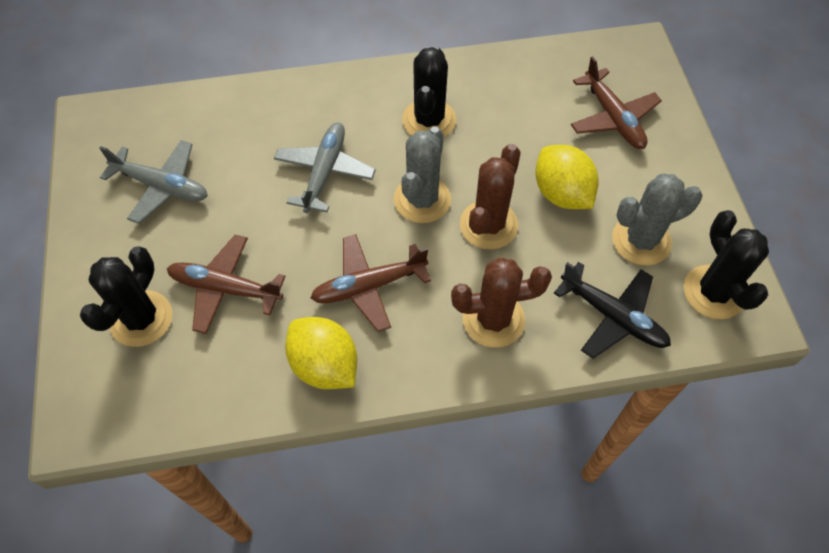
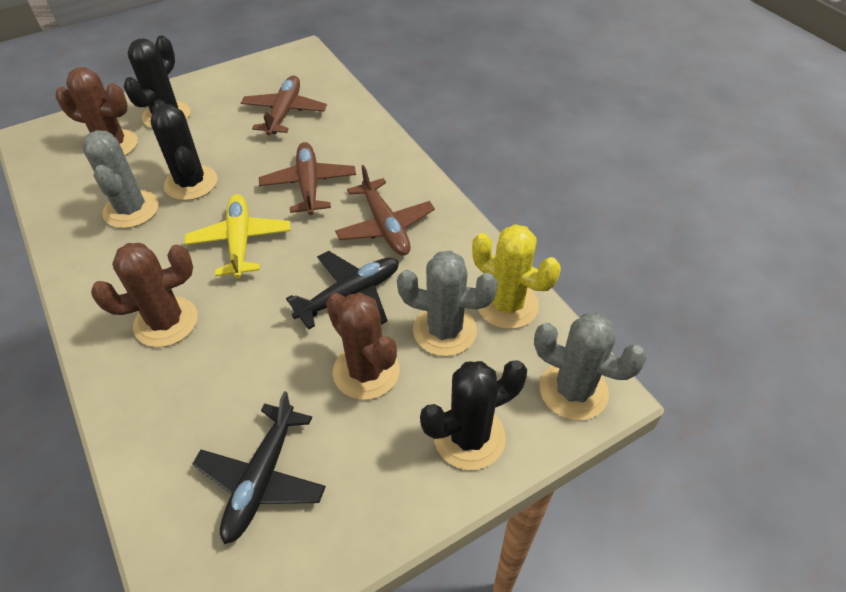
black plane: [554,262,671,359] = 1 -> [192,391,326,544] [286,251,399,330] = 2
brown cactus: [451,257,552,348] [460,144,521,250] = 2 -> [56,67,138,156] [91,243,198,347] [326,292,400,400] = 3
grey cactus: [394,126,451,223] [612,174,702,266] = 2 -> [82,130,159,228] [397,251,498,356] [534,313,647,421] = 3
grey plane: [99,140,208,224] [274,122,376,213] = 2 -> none = 0
yellow cactus: none = 0 -> [472,224,561,329] = 1
yellow lemon: [285,317,357,389] [535,145,598,209] = 2 -> none = 0
yellow plane: none = 0 -> [184,194,291,278] = 1

